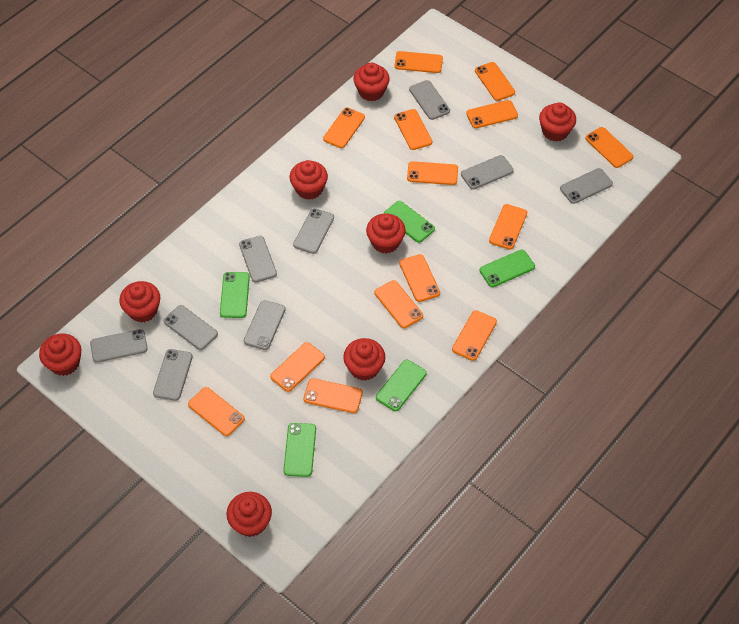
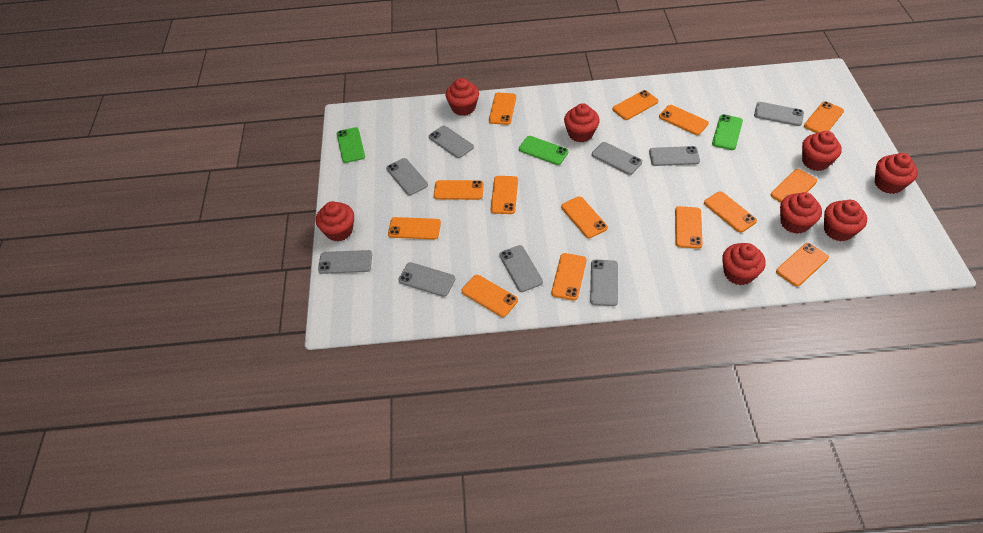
green phone: [220,272,250,318] [283,423,316,477] [376,360,427,411] [384,201,435,243] [480,250,535,287] = 5 -> [337,127,365,163] [519,136,569,165] [712,114,743,150] = 3

